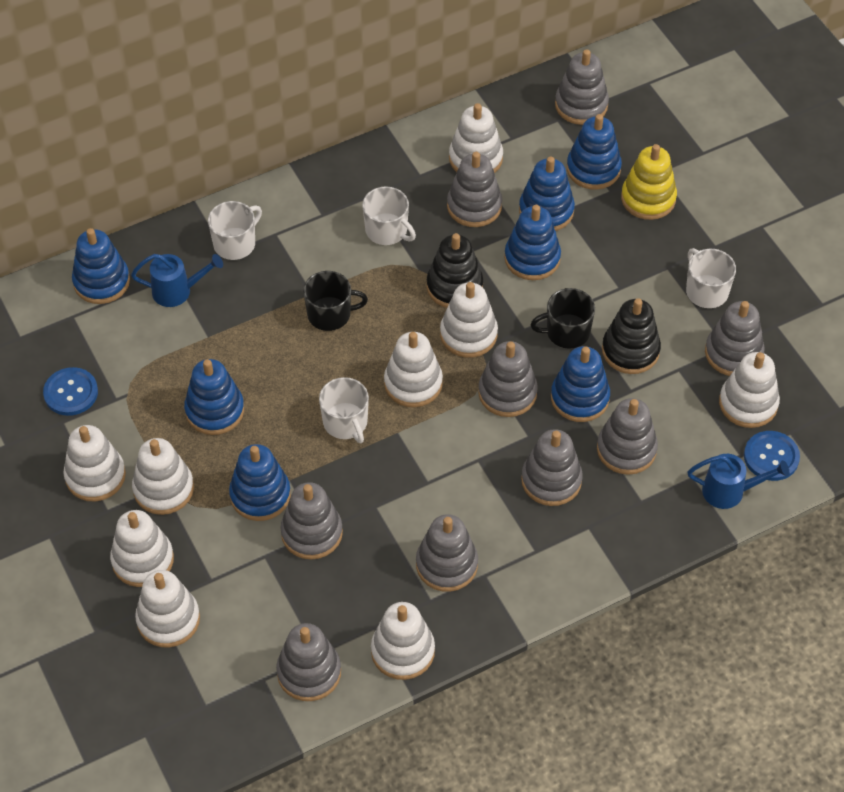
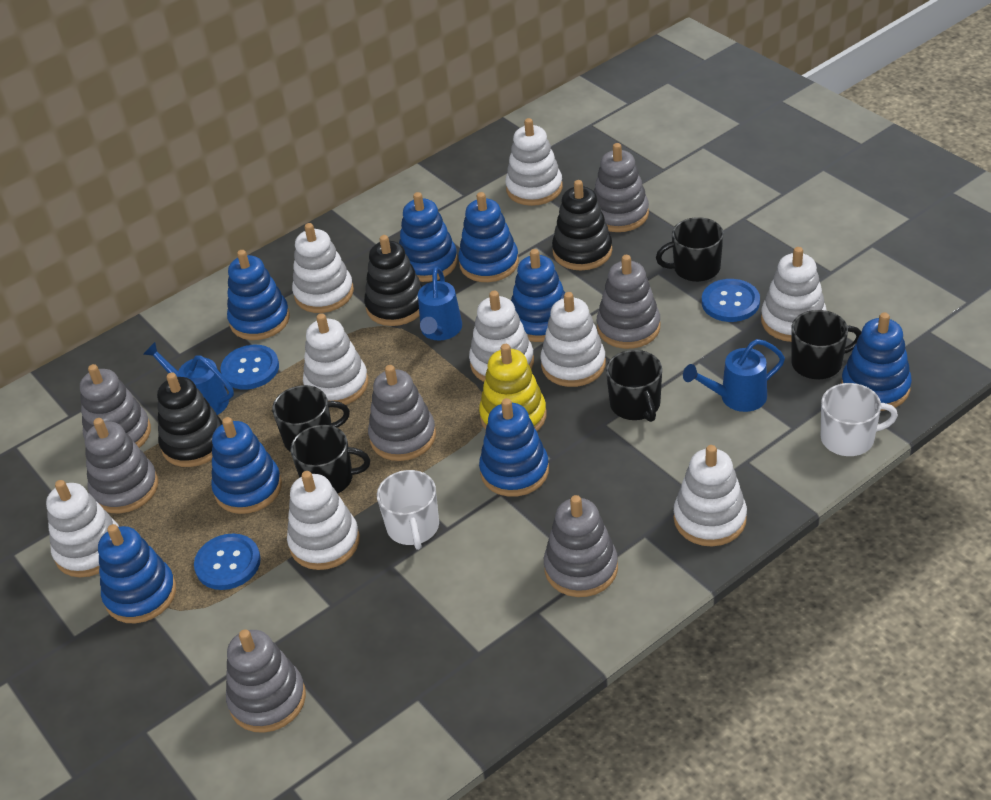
black mug: [303,271,368,331] [530,288,595,349] = 2 -> [272,385,350,451] [290,425,370,493] [606,350,662,422] [656,217,724,282] [791,310,861,379] = 5
black stacking toy: [427,233,483,308] [602,298,661,374] = 2 -> [157,372,222,467] [364,235,423,326] [552,180,612,270] = 3
blue button: [43,367,98,416] [744,431,800,481] = 2 -> [194,533,261,590] [220,345,279,390] [702,279,760,322] = 3
blue stacking toy: [72,228,130,304] [184,359,244,435] [229,444,291,521] [504,205,561,280] [519,156,575,231] [551,346,610,422] [567,114,622,190] = 7 -> [98,524,176,623] [211,417,282,514] [227,250,290,340] [399,192,458,282] [458,192,519,282] [479,398,549,497] [511,249,565,342] [841,312,912,411] = 8
blue watering can: [131,254,223,307] [688,454,789,509] = 2 -> [143,342,234,415] [418,267,462,341] [683,339,785,412] = 3
grey stacking toy: [276,623,341,701] [280,482,343,560] [416,514,478,592] [447,152,502,227] [478,341,538,417] [521,429,583,506] [555,49,609,125] [597,398,658,475] [705,301,765,376] = 9 -> [80,364,151,448] [85,418,158,513] [226,629,306,733] [368,365,436,461] [544,495,618,597] [594,143,649,232] [597,255,660,349] = 7
white mug: [208,201,262,260] [319,377,369,443] [362,186,416,245] [686,248,736,308] = 4 -> [377,470,439,550] [821,383,898,456] = 2

